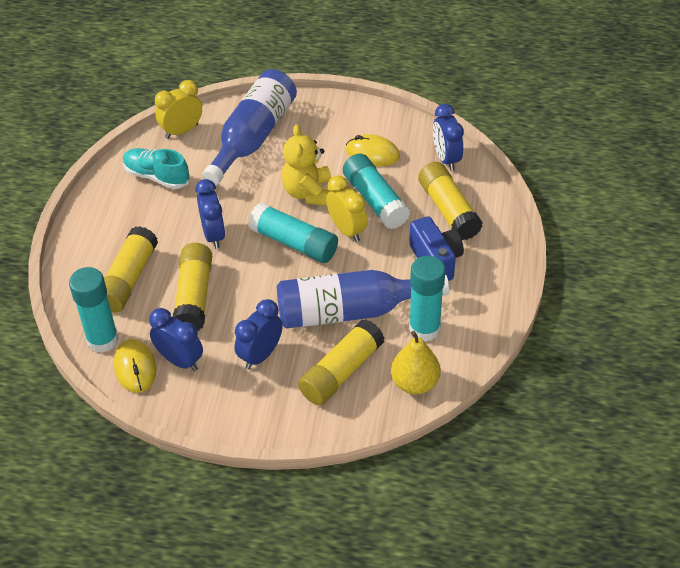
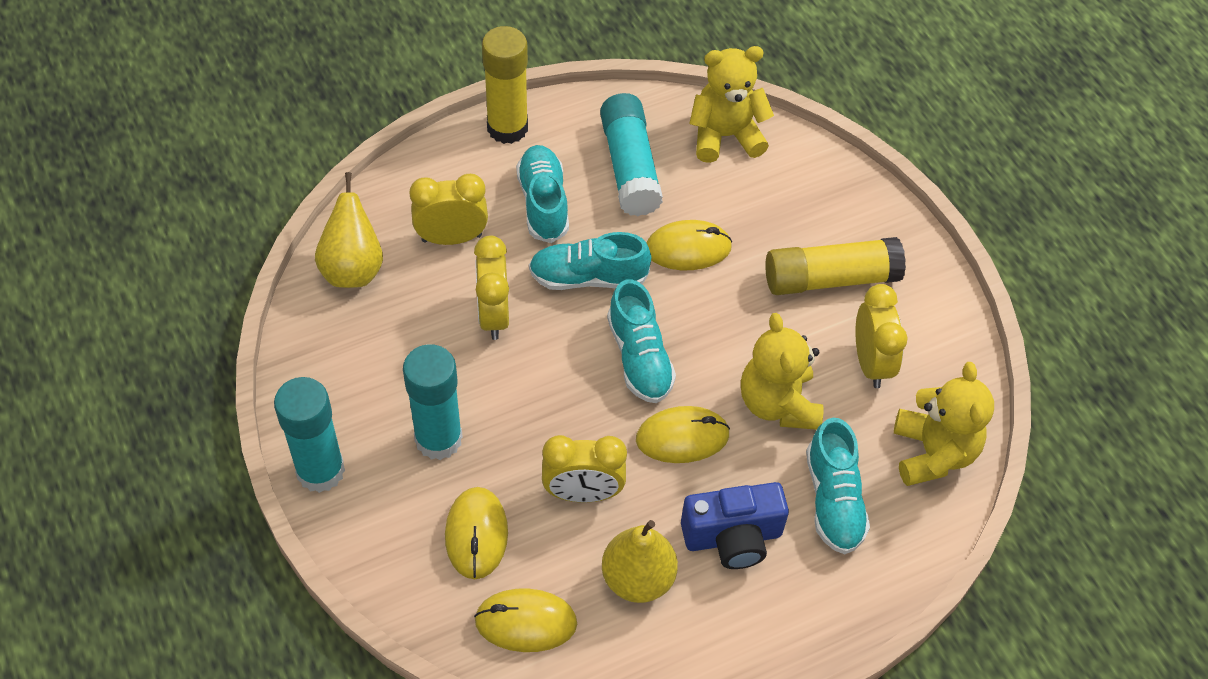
blue bottle: [202,69,297,185] [277,270,449,329] = 2 -> none = 0
blue clock: [149,308,203,371] [195,179,225,249] [234,299,283,370] [433,104,464,171] = 4 -> none = 0
turquoise glue stick: [69,267,119,353] [248,203,338,263] [343,153,410,229] [409,256,446,342] = 4 -> [274,377,345,493] [403,344,463,460] [600,93,663,216] = 3
turquoise shoe: [123,148,190,189] = 1 -> [516,145,569,243] [529,232,651,290] [607,279,676,403] [806,418,870,554] = 4
yellow clock: [155,80,202,139] [326,175,368,242] = 2 -> [409,174,488,245] [474,236,509,340] [542,435,627,502] [856,284,907,388] = 4
yellow glue stick: [104,226,158,313] [173,243,212,331] [298,319,385,405] [418,162,483,240] = 4 -> [482,26,528,144] [765,237,906,295] = 2
yellow mouse: [114,339,157,393] [346,134,400,166] = 2 -> [445,487,508,579] [474,588,577,652] [636,406,730,463] [647,220,732,270] = 4
yellow pear: [391,331,441,394] = 1 -> [315,172,383,288] [602,520,678,603] = 2
yellow teddy bear: [281,125,331,206] = 1 -> [689,46,774,163] [741,313,824,430] [894,362,994,486] = 3

